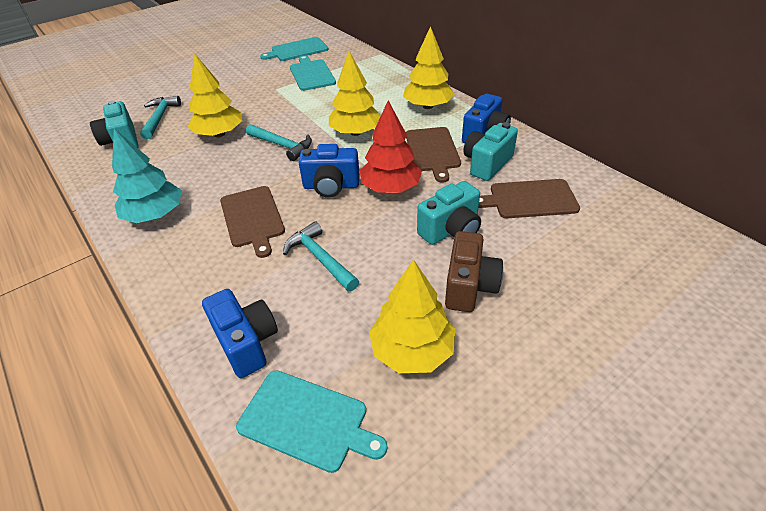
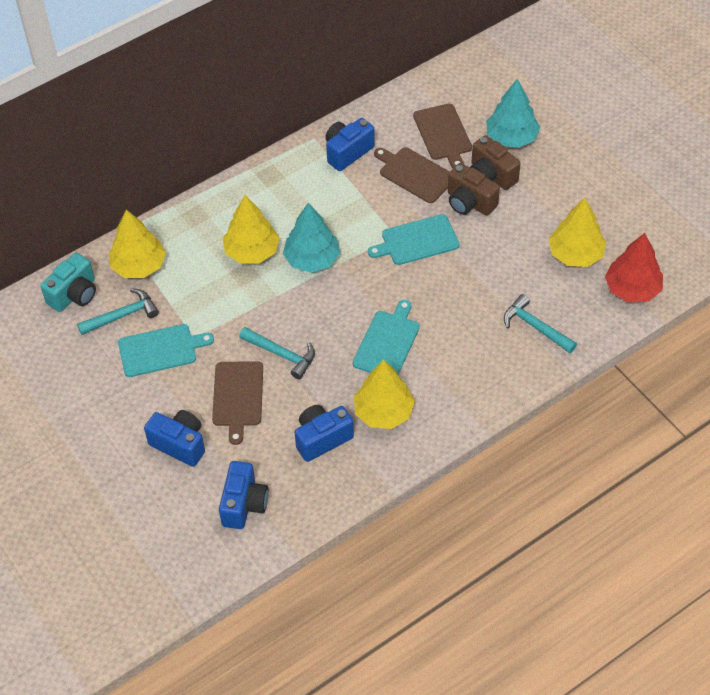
blue camera: [202,289,278,378] [298,144,360,197] [462,94,511,143] = 3 -> [144,410,205,467] [219,461,269,529] [295,405,354,462] [325,118,375,171] = 4
brown camera: [445,231,503,312] = 1 -> [448,163,500,216] [470,135,521,190] = 2
turquoise camera: [90,100,139,148] [417,181,481,245] [463,122,518,181] = 3 -> [41,252,96,312] = 1
turquoise tree: [112,129,182,223] = 1 -> [283,203,340,273] [486,79,540,148] = 2

